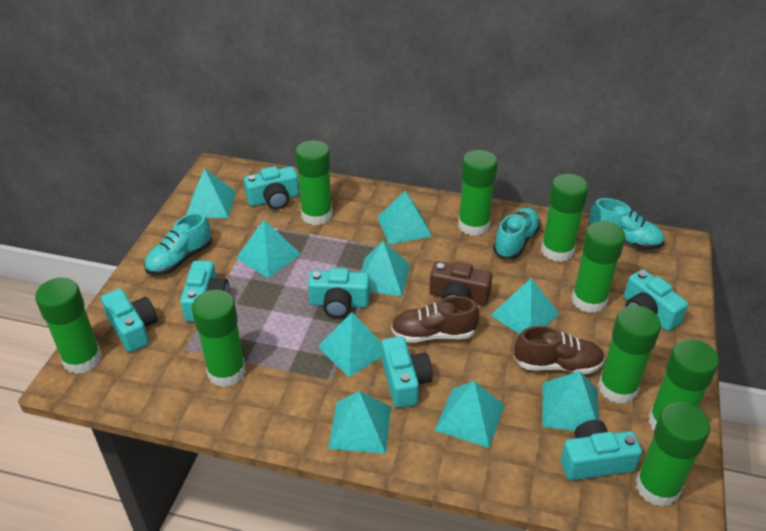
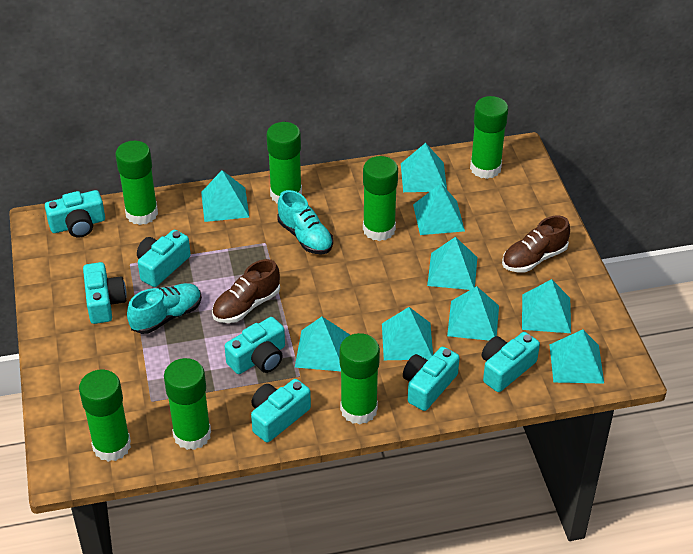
brown camera: [429,261,492,306] = 1 -> none = 0
green glue stick: [35,277,102,374] [192,290,246,387] [295,140,332,225] [458,150,498,236] [541,174,589,262] [572,221,625,313] [598,305,661,404] [636,402,711,507] [648,339,719,430] = 9 -> [79,370,131,462] [116,141,158,225] [164,358,211,450] [267,122,302,203] [340,333,380,424] [363,156,398,241] [470,96,508,179] = 7
turquoise shoe: [144,213,212,275] [493,207,541,259] [589,198,665,250] = 3 -> [127,283,202,334] [277,190,333,254] = 2

